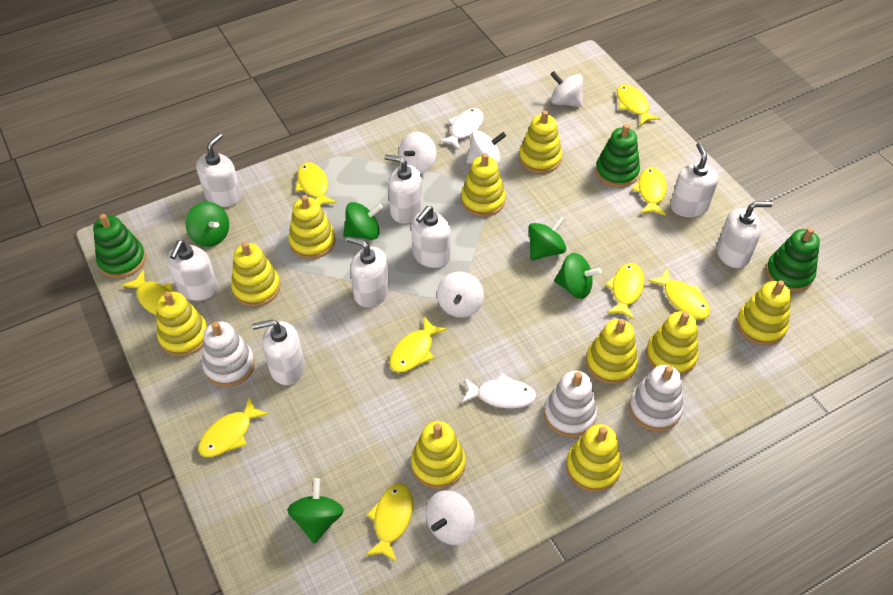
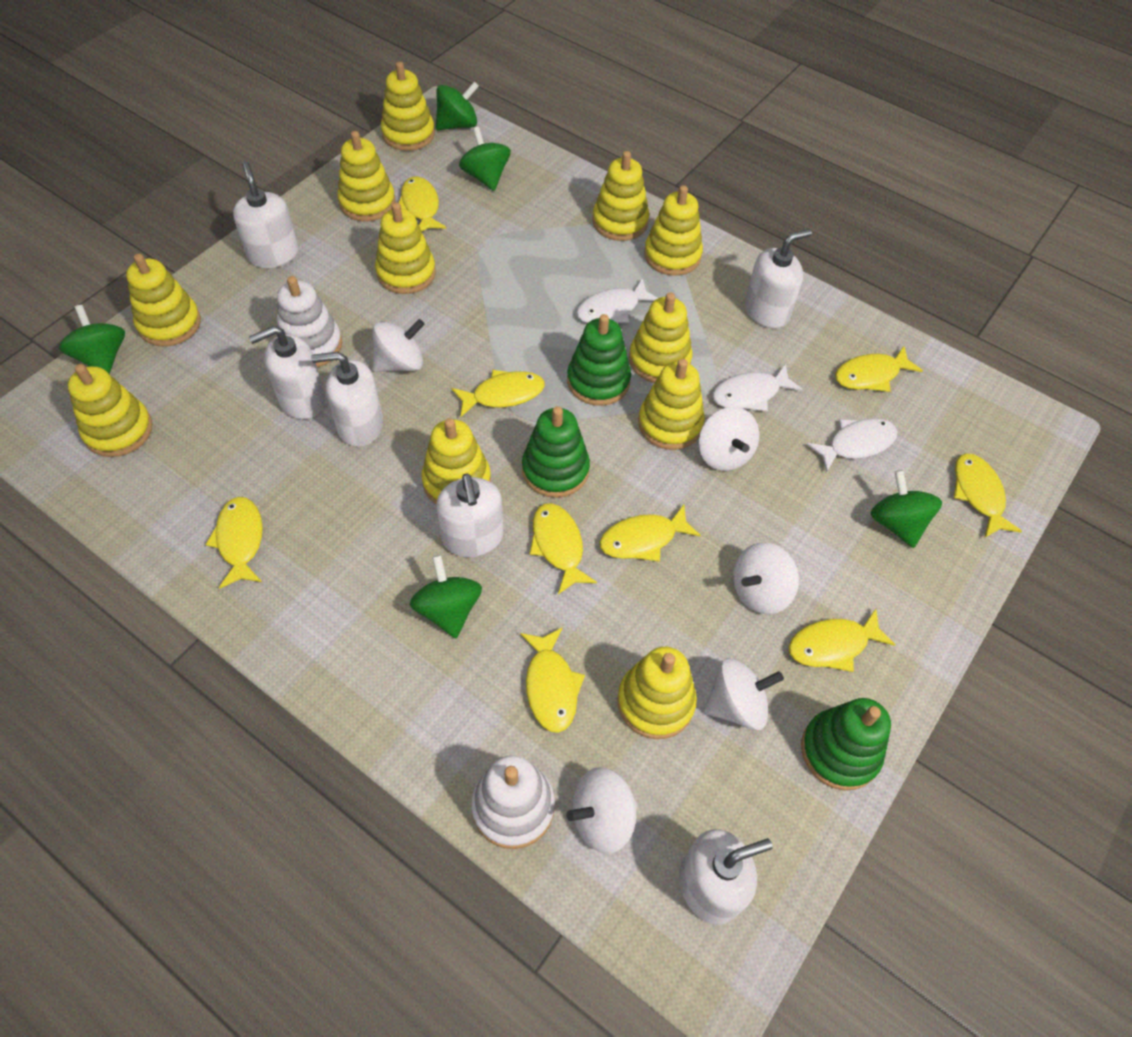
white fish: [439,108,484,150] [461,373,537,408] = 2 -> [576,278,658,323] [712,364,803,411] [806,418,898,473] = 3
white soap dispenser: [167,240,218,301] [196,133,241,207] [252,320,305,385] [347,236,389,307] [385,154,423,223] [411,206,451,268] [670,142,718,217] [717,202,773,268] = 8 -> [233,162,299,268] [249,326,325,419] [311,352,383,447] [436,474,504,557] [679,829,773,925] [745,229,812,329] = 6
white stacking toy: [202,321,255,387] [544,371,597,437] [629,365,683,431] = 3 -> [277,276,342,367] [471,755,555,849] = 2
yellow stacking toy: [156,291,208,356] [231,242,281,307] [288,195,335,259] [411,421,466,489] [461,153,506,217] [519,110,562,174] [566,424,622,492] [586,319,638,384] [646,311,698,376] [736,280,791,346] = 10 -> [68,364,152,457] [126,253,201,347] [337,131,396,222] [375,202,436,294] [381,62,435,151] [421,418,491,504] [593,151,649,241] [617,647,697,739] [629,293,693,383] [638,359,705,450] [644,185,703,276] = 11

